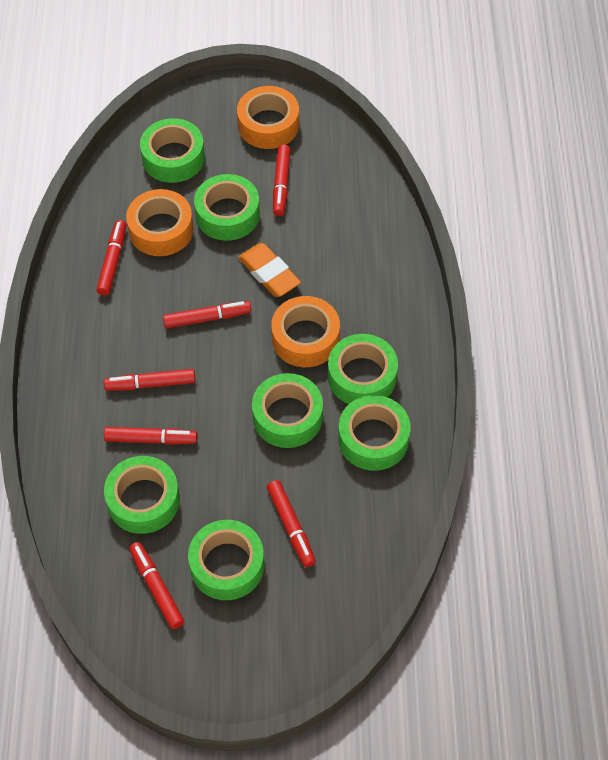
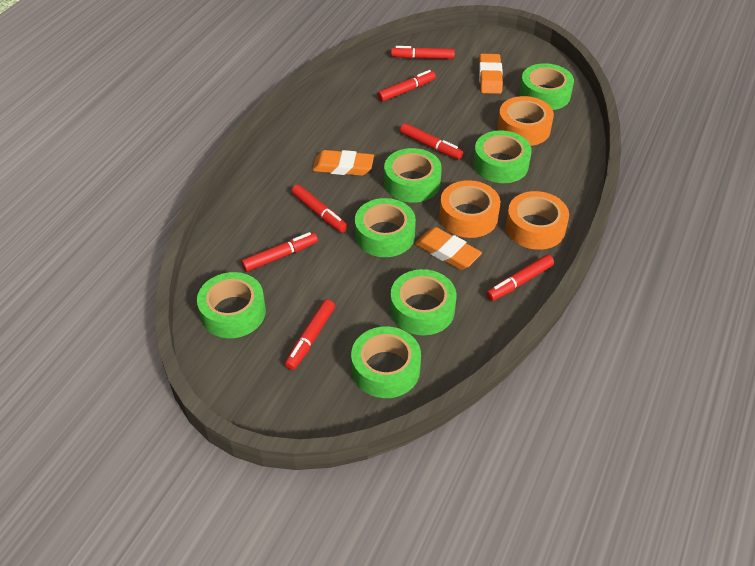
orange eraser: [238,243,301,297] = 1 -> [312,150,374,176] [415,227,482,270] [479,54,503,94] = 3

